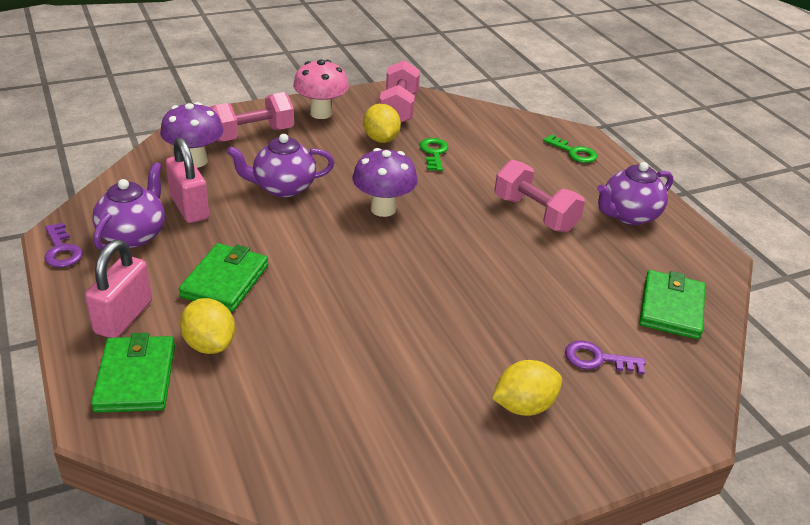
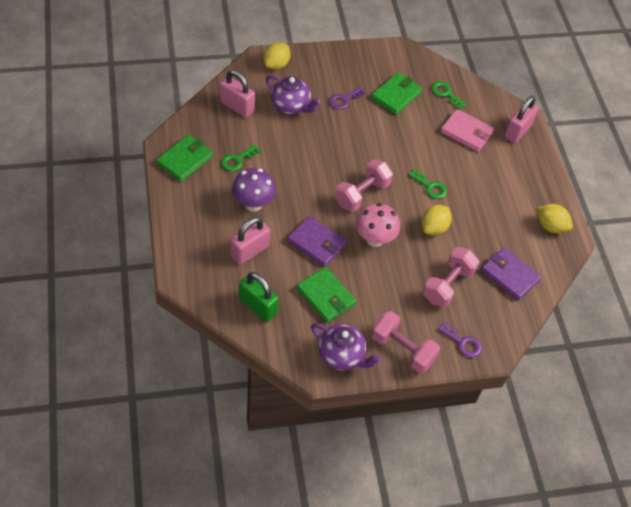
green key: [420,138,449,171] [543,135,597,163] = 2 -> [221,144,261,171] [409,168,447,199] [432,81,466,109] = 3
green padlock: none = 0 -> [239,272,279,322] = 1
pink padlock: [85,240,152,338] [166,137,209,223] = 2 -> [220,70,255,118] [230,217,270,265] [504,96,539,143] = 3
pink wallet: none = 0 -> [440,109,494,152] = 1
purple mushroom: [160,102,223,168] [353,148,418,217] = 2 -> [232,168,276,212] = 1
purple teapot: [92,162,165,250] [227,134,334,197] [597,162,673,225] = 3 -> [266,75,321,114] [311,323,381,371] = 2
purple wallet: none = 0 -> [287,216,347,267] [481,247,541,301] = 2

